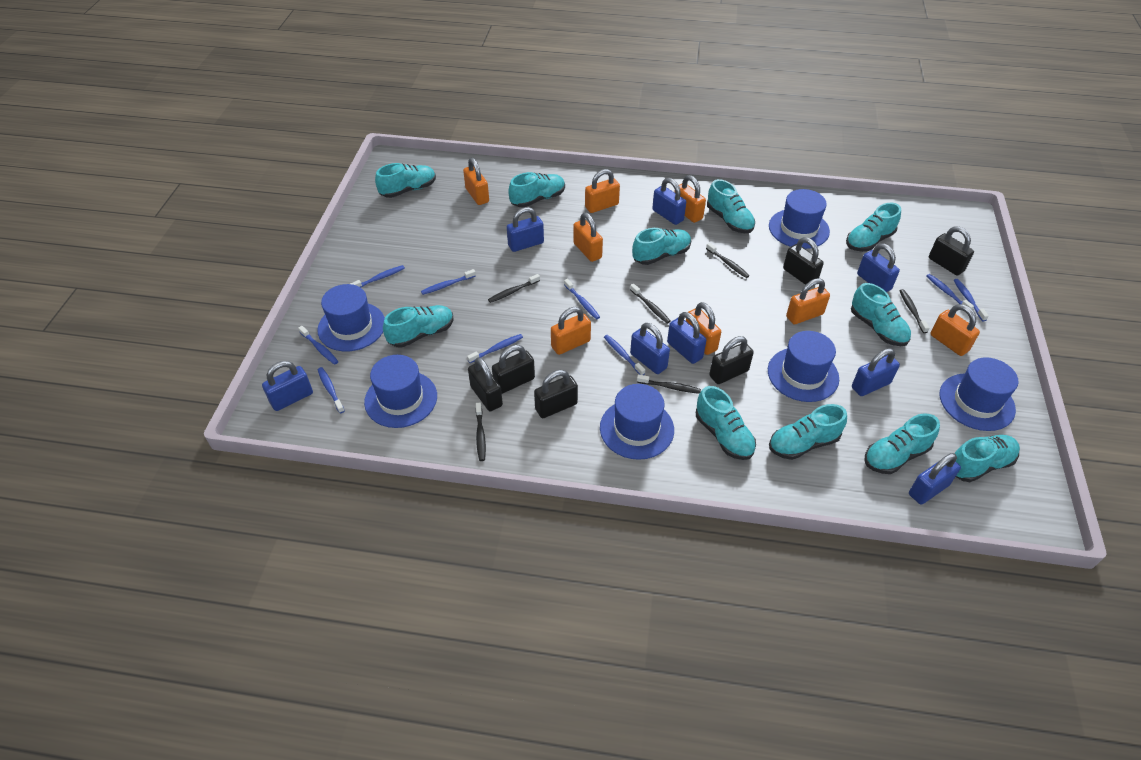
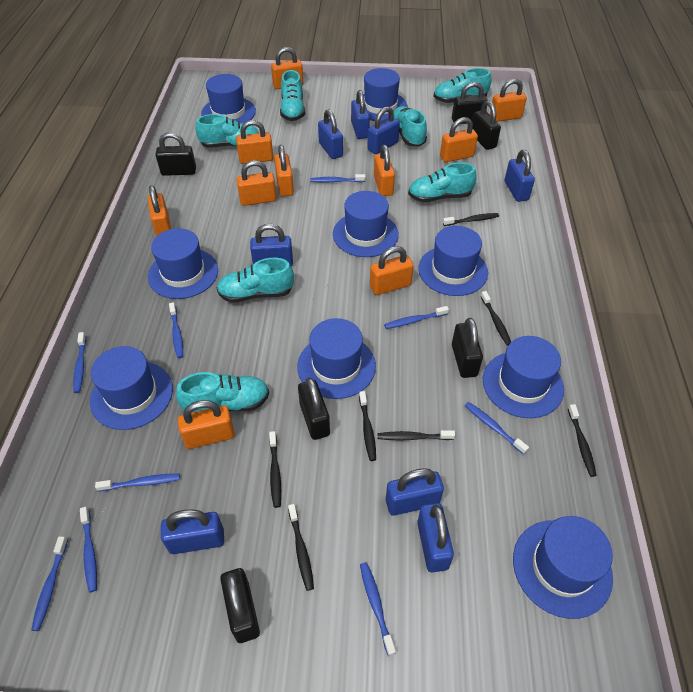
black toothbrush: [476,402,486,461] [488,274,540,303] [630,284,671,324] [637,374,701,394] [706,243,749,278] [899,289,929,333] = 6 -> [269,431,281,508] [288,504,314,591] [359,391,376,461] [377,430,455,440] [443,213,499,226] [481,291,511,346] [568,404,597,477] = 7
blue hat: [317,284,385,352] [364,355,437,428] [600,384,674,460] [768,331,839,402] [769,189,830,249] [940,357,1018,431] = 6 -> [90,346,173,430] [148,228,218,299] [201,74,256,123] [297,318,376,399] [333,191,399,257] [363,68,407,122] [418,226,488,296] [483,336,564,418] [513,516,613,619] = 9
orange padlock: [463,158,489,205] [551,307,591,355] [573,213,603,262] [585,169,620,213] [679,175,706,223] [686,302,721,355] [786,278,830,324] [930,304,980,356] = 8 -> [148,185,171,236] [178,400,235,449] [236,120,273,164] [236,160,277,206] [271,47,303,89] [274,145,294,197] [370,246,414,295] [374,145,395,196] [440,117,478,162] [490,79,527,122] = 10
turquoise shoe: [375,163,436,198] [383,305,453,348] [508,172,565,207] [632,228,691,265] [696,386,756,460] [707,179,755,233] [769,404,847,460] [846,202,901,252] [851,283,911,346] [864,414,940,474] [955,435,1020,482] = 11 -> [176,372,269,413] [195,114,259,148] [217,258,294,303] [280,70,305,121] [393,106,427,147] [408,162,477,202] [433,68,491,103] = 7

